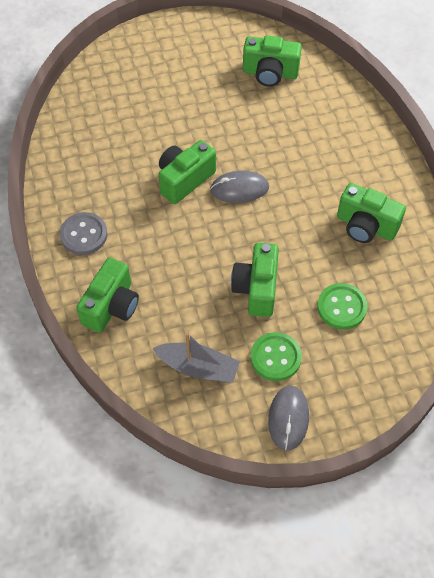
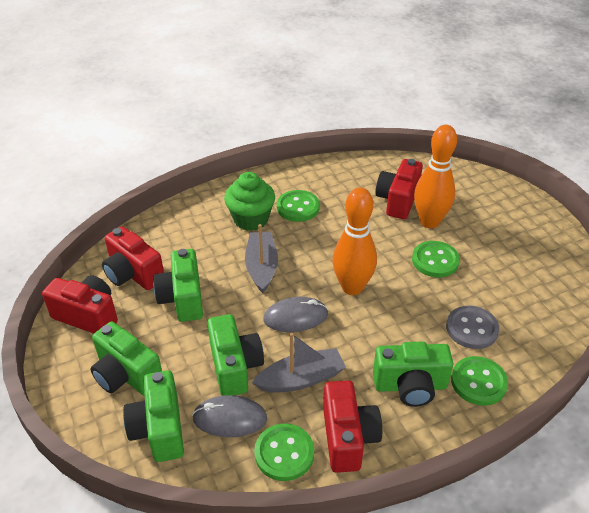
green button: [251,332,302,381] [317,283,367,329] = 2 -> [254,423,314,481] [277,190,320,222] [412,241,460,277] [451,356,508,406] = 4
green cupcake: none = 0 -> [224,172,275,231] = 1
grey boat: [153,332,240,383] = 1 -> [245,224,278,293] [252,333,346,392] = 2
orange bowling pin: none = 0 -> [332,187,377,295] [414,125,457,228] = 2
red camera: none = 0 -> [42,275,118,334] [102,226,164,290] [323,380,382,473] [375,159,423,219] = 4

